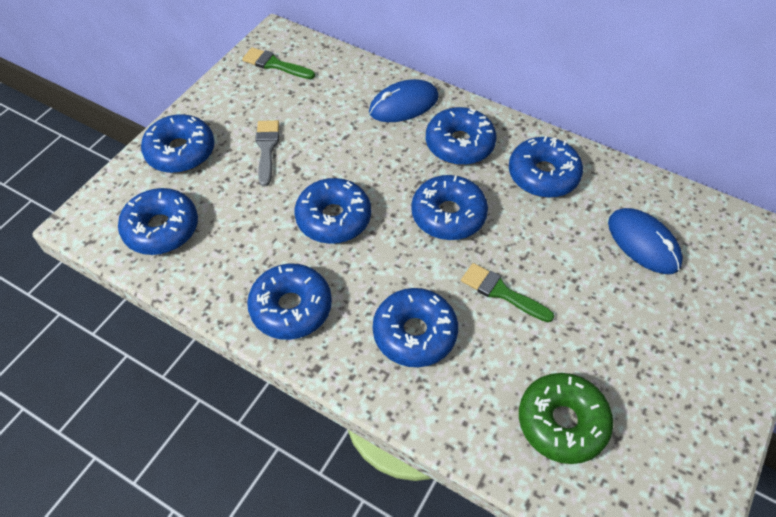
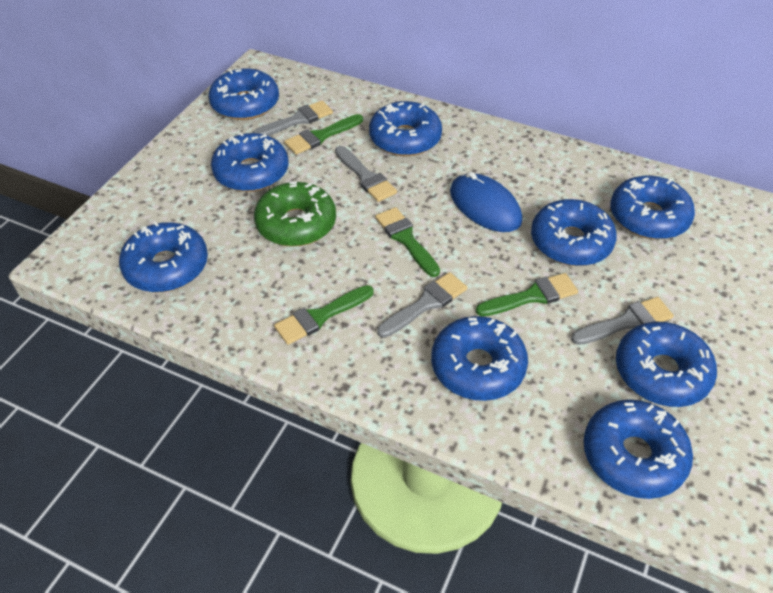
blue donut: [118,188,198,255] [141,114,215,173] [247,263,332,340] [294,178,371,244] [373,288,458,367] [411,175,488,240] [426,107,497,165] [509,136,583,198] = 8 -> [119,222,208,292] [208,68,279,120] [211,132,288,192] [369,101,442,156] [431,316,528,401] [531,199,617,266] [583,399,693,499] [611,175,695,239] [616,322,717,407] = 9
blue mouse: [369,79,439,122] [608,208,683,274] = 2 -> [450,172,522,232] = 1
green brush: [242,47,315,79] [461,263,554,322] = 2 -> [274,285,374,345] [284,114,363,155] [375,207,440,277] [476,273,578,316] = 4
grey brush: [256,120,279,186] = 1 -> [252,100,333,136] [335,146,397,202] [377,272,468,338] [571,297,674,345] = 4

